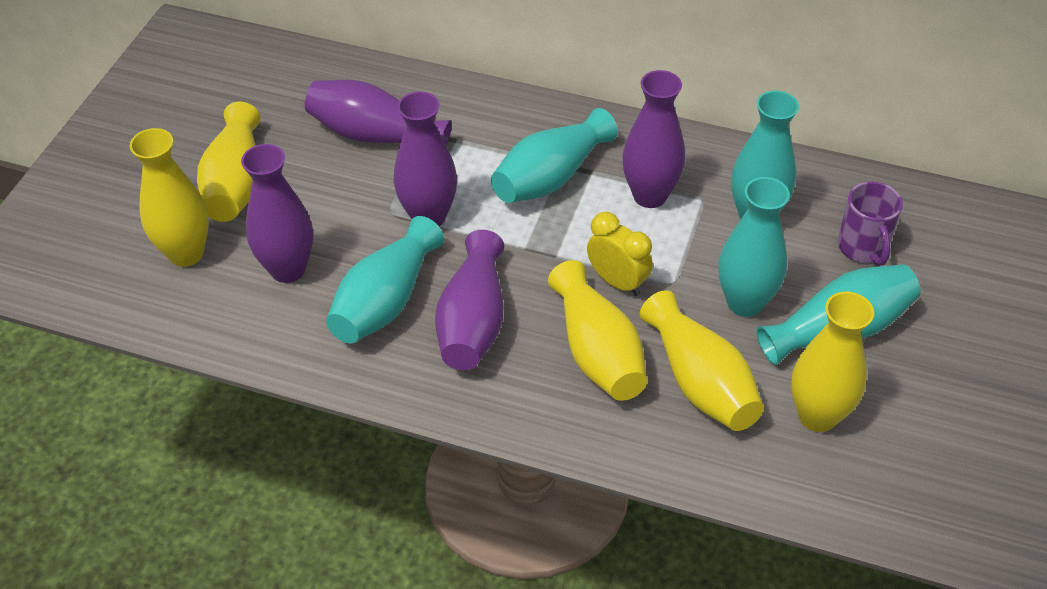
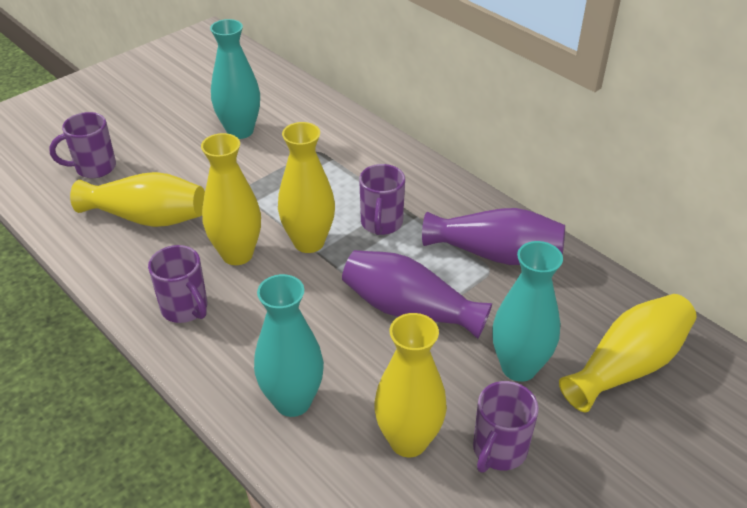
purple mug: [838,181,903,266] = 1 -> [49,112,116,178] [148,245,207,323] [359,164,405,235] [473,381,539,473] = 4
purple vase: [241,144,313,283] [305,80,452,146] [393,91,457,226] [435,230,504,370] [622,70,686,208] = 5 -> [342,250,492,339] [422,208,565,265] = 2
turquoise vase: [326,216,444,344] [491,108,618,203] [719,177,790,317] [731,91,799,220] [757,264,921,365] = 5 -> [210,19,260,139] [254,274,324,417] [492,241,563,382] = 3
yellow clock: [587,212,653,296] = 1 -> none = 0

